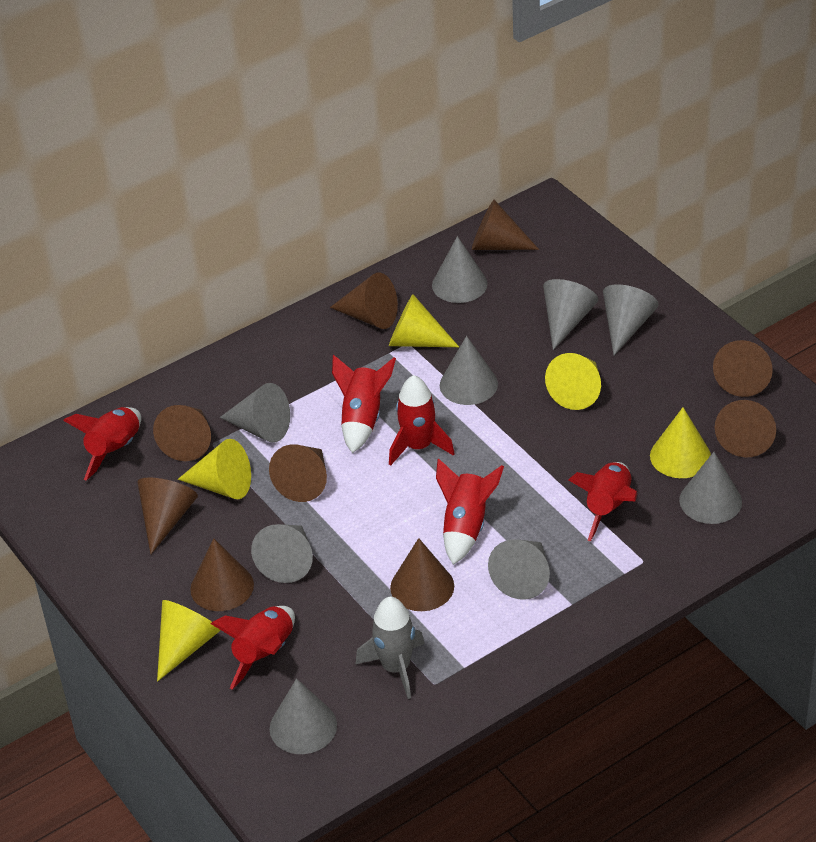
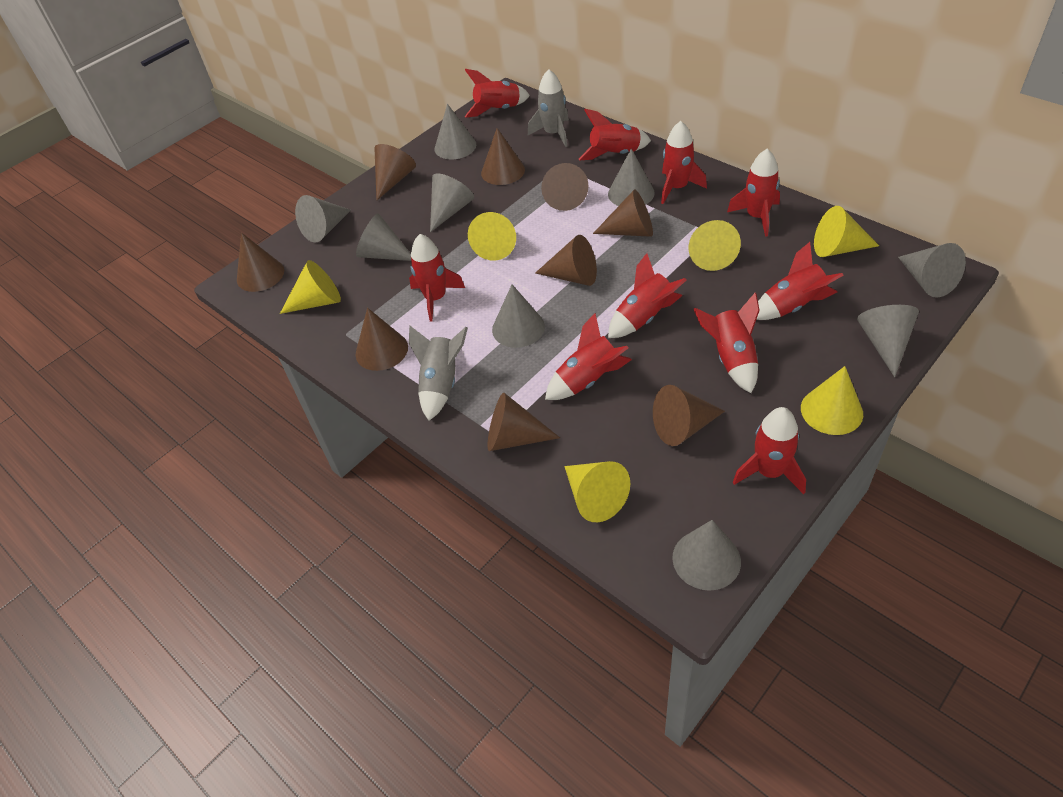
grey rocket: [356,597,425,699] = 1 -> [409,326,468,420] [528,69,569,147] = 2
red rocket: [63,407,141,481] [211,606,295,690] [332,355,396,453] [389,375,455,466] [436,458,504,565] [568,462,637,542] = 6 -> [409,234,465,321] [465,69,530,118] [545,313,632,400] [579,109,651,160] [608,253,686,338] [661,121,707,204] [694,292,760,393] [727,149,780,237] [733,407,806,494] [756,242,844,320] = 10
yellow cone: [157,600,221,682] [178,439,251,499] [389,294,459,347] [545,353,601,410] [650,407,711,478] = 5 -> [280,260,341,314] [468,212,516,261] [564,461,630,522] [689,220,741,271] [801,366,863,435] [814,206,879,257] = 6

